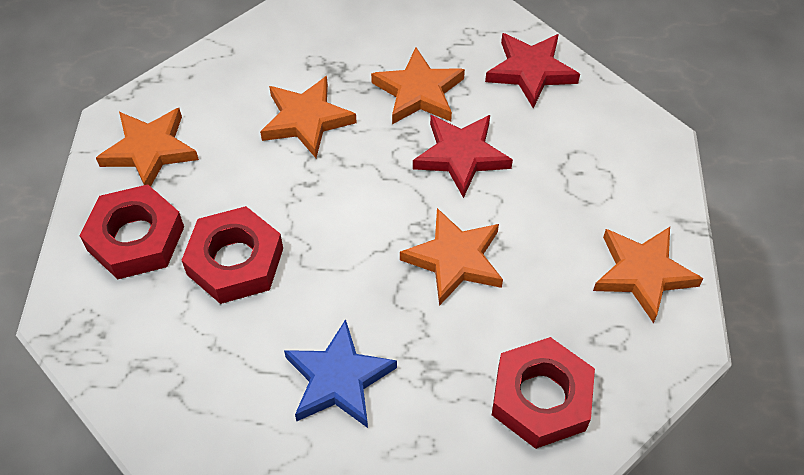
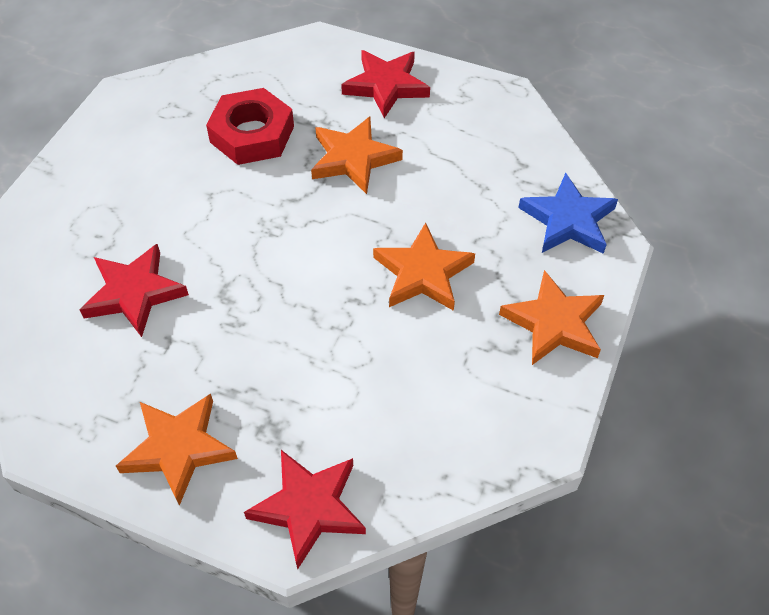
orange star: [96,108,199,187] [260,76,357,158] [371,47,465,124] [400,208,503,306] [593,227,703,323] = 5 -> [116,393,238,506] [311,116,403,194] [373,222,475,311] [499,270,604,365] = 4
red nut: [80,184,184,279] [182,206,283,304] [492,337,595,449] = 3 -> [206,88,294,165] = 1
red star: [413,115,513,198] [485,33,580,108] = 2 -> [80,244,189,337] [244,450,366,570] [341,50,430,118] = 3

